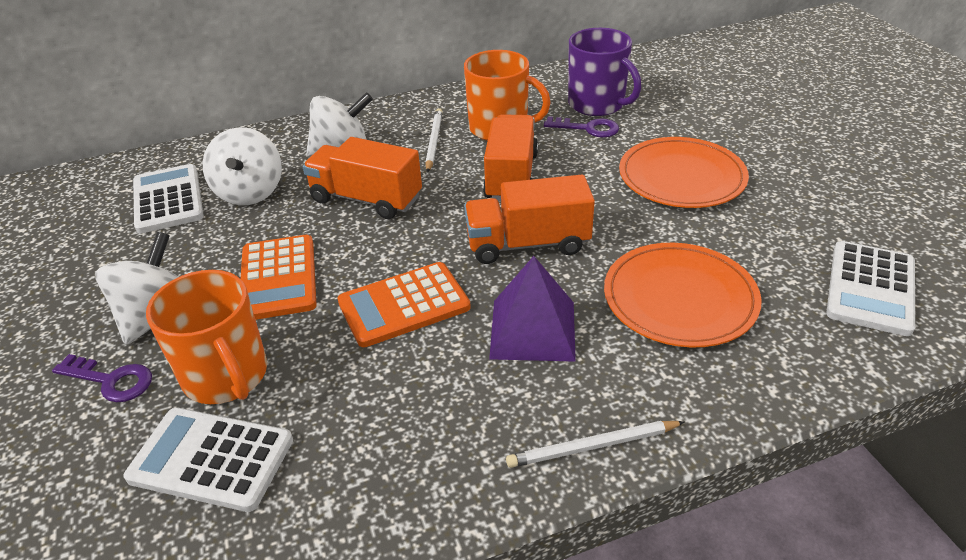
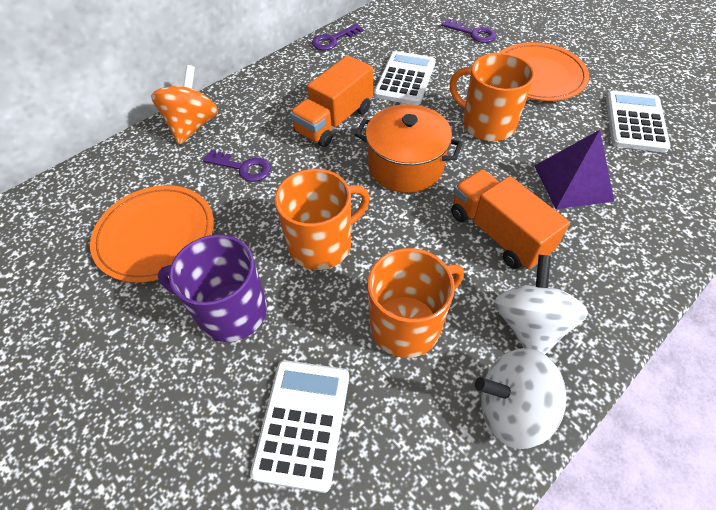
orange calculator: [241,235,317,320] [338,262,471,347] = 2 -> none = 0
orange mug: [146,270,267,404] [464,50,551,141] = 2 -> [275,169,370,270] [368,248,464,358] [450,53,535,141] = 3
orange pot: none = 0 -> [355,104,463,193] = 1
orange spinning top: none = 0 -> [151,65,218,145] = 1
orange truck: [303,137,422,219] [464,175,595,264] [483,114,538,201] = 3 -> [290,55,373,147] [451,169,570,270] = 2
purple key: [52,354,152,402] [544,116,619,138] = 2 -> [203,150,271,182] [312,24,364,50] [441,18,496,43] = 3
white pencil: [425,108,443,172] [506,421,685,468] = 2 -> none = 0
white spinning top: [95,232,178,345] [203,127,282,205] [306,92,373,157] = 3 -> [475,348,567,449] [494,255,588,354] = 2

